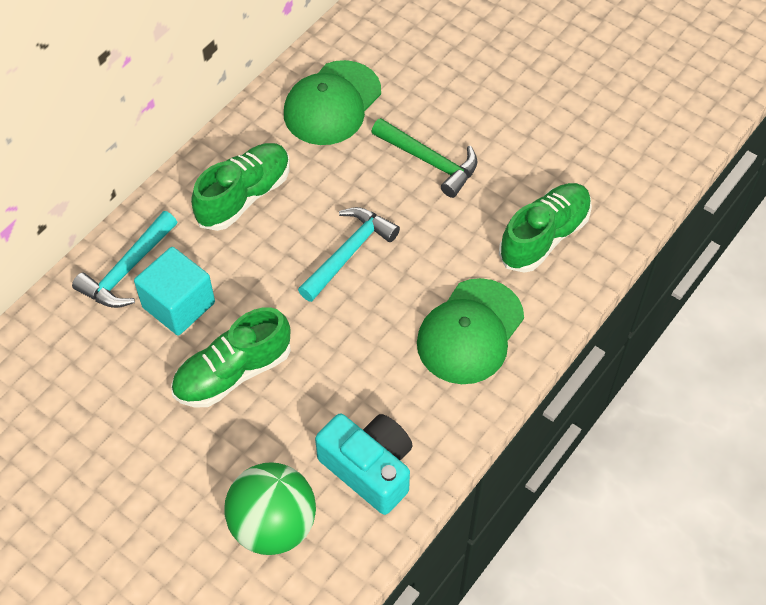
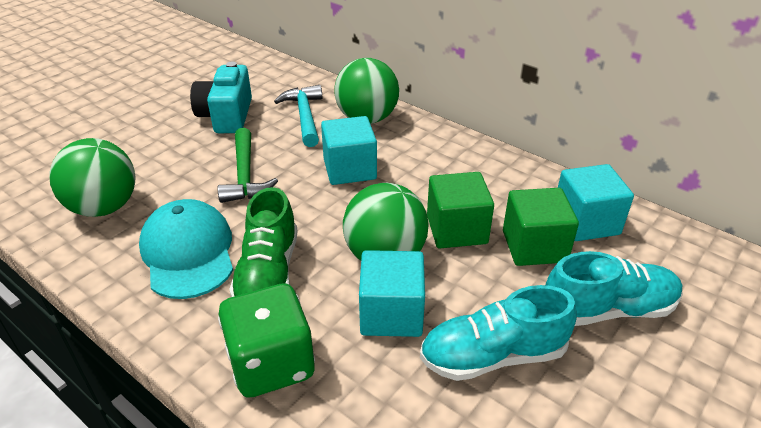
green ball: [225,462,316,555] = 1 -> [49,138,135,217] [335,58,399,124] [343,183,429,261] = 3
green cap: [284,60,381,145] [417,278,524,384] = 2 -> none = 0
green cube: none = 0 -> [427,172,494,248] [503,188,579,266] = 2
green dice: none = 0 -> [218,283,315,398] = 1
green shoe: [171,307,291,407] [191,143,290,231] [499,183,592,273] = 3 -> [229,187,298,297] = 1
turquoise cap: none = 0 -> [139,199,233,299] = 1
turquoise cube: [134,247,215,335] = 1 -> [321,116,377,185] [359,250,425,337] [558,164,634,241] = 3
turquoise hammer: [72,211,177,308] [298,207,400,302] = 2 -> [274,85,322,147] = 1
turquoise shoe: none = 0 -> [420,285,577,381] [545,251,683,326] = 2

